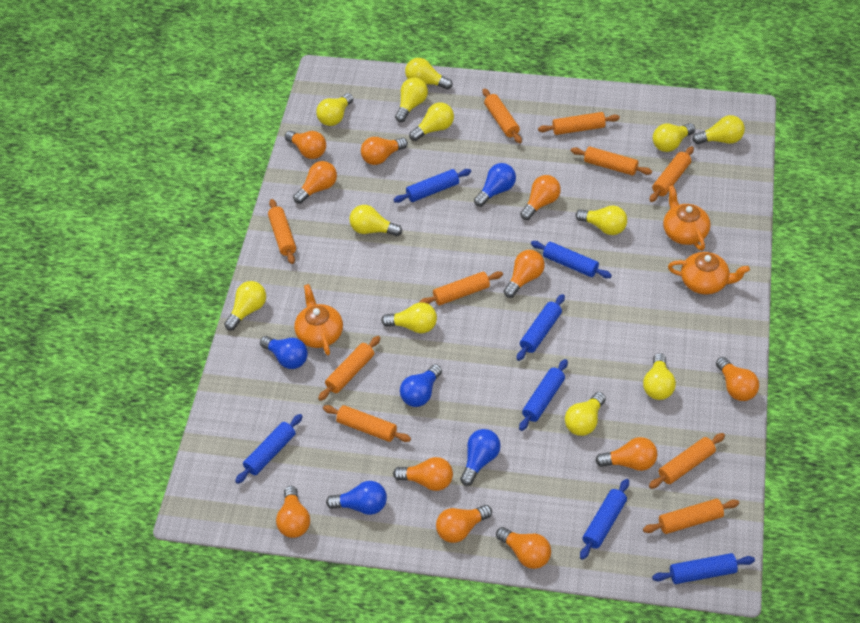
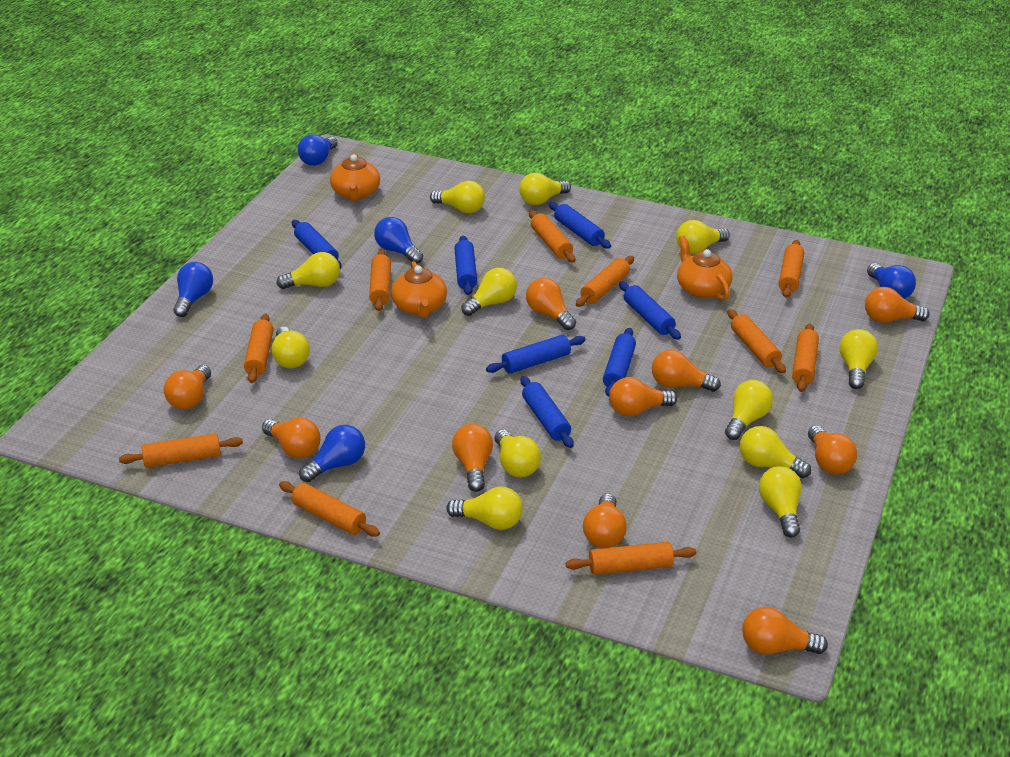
orange light bulb: [276,486,310,538] [285,131,326,159] [293,161,337,204] [361,137,408,165] [393,457,453,491] [436,505,492,543] [496,527,551,569] [504,250,545,298] [520,175,561,220] [595,437,657,471] [716,357,759,401] = 11 -> [163,365,211,409] [262,418,321,458] [452,424,493,492] [526,278,576,330] [583,493,627,548] [609,377,677,416] [652,350,721,392] [742,607,828,655] [808,425,857,474] [865,287,930,323] = 10

